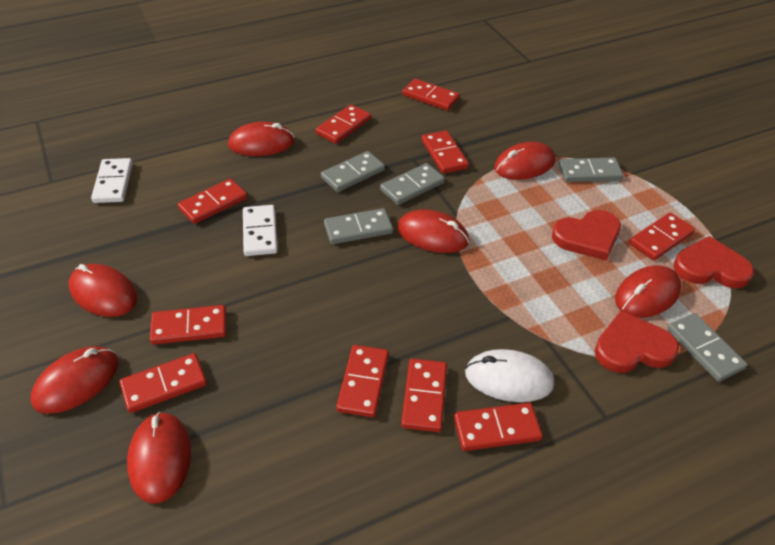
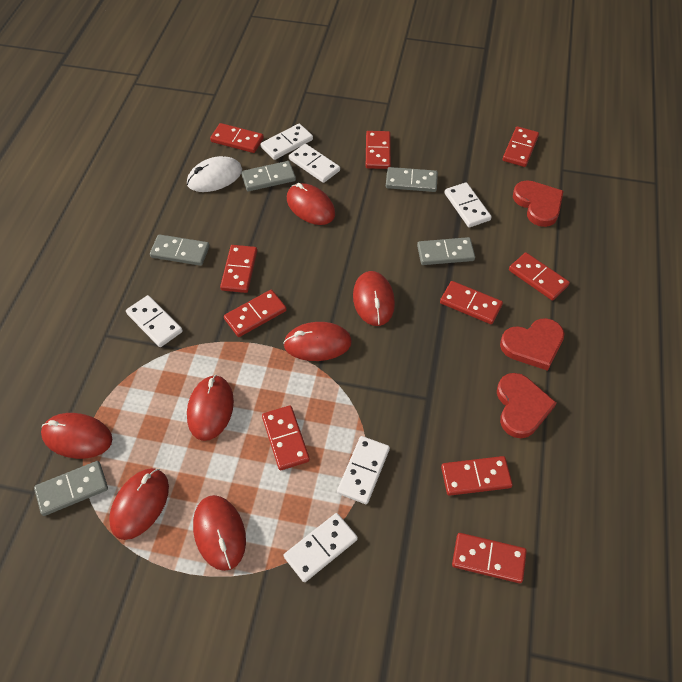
white domino: [91,158,133,203] [243,205,278,256] = 2 -> [126,295,183,347] [261,124,313,160] [284,513,358,582] [289,144,340,183] [337,436,390,504] [445,182,491,227] = 6

